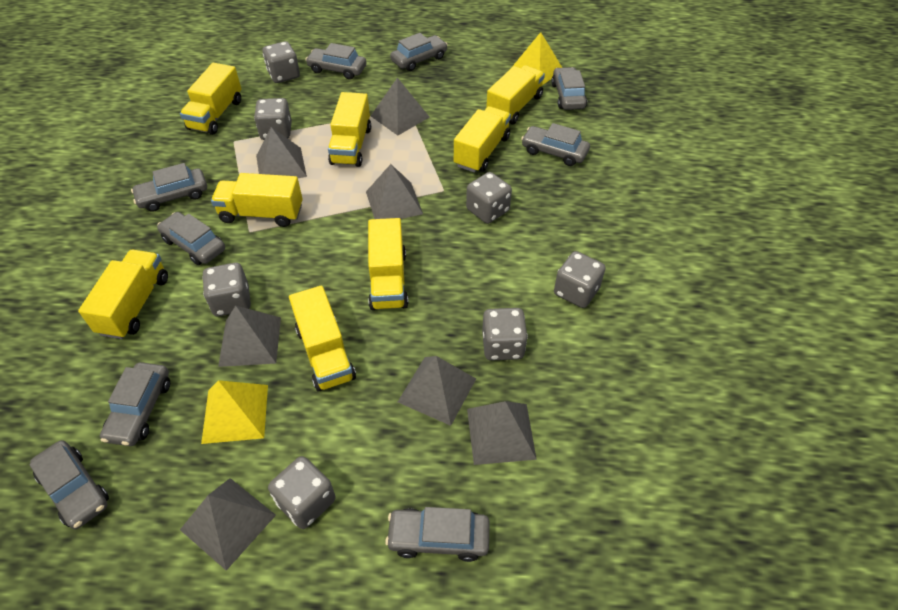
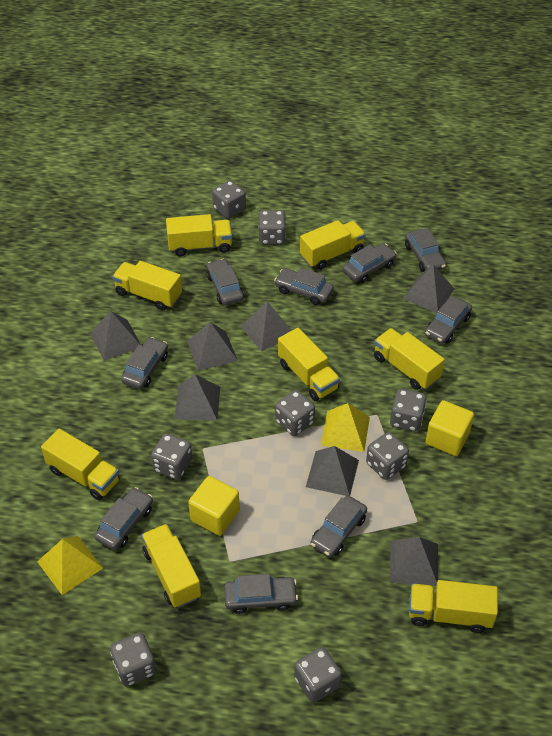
grey dice: [202,263,251,316] [254,98,292,140] [262,41,300,83] [268,456,336,529] [466,172,512,224] [482,308,528,361] [554,251,606,308] = 7 -> [110,633,156,687] [151,433,192,480] [212,180,246,219] [258,210,286,245] [275,390,315,436] [294,647,342,703] [366,432,409,480] [390,389,427,432] = 8
yellow cube: none = 0 -> [188,476,240,536] [426,400,474,456] = 2

